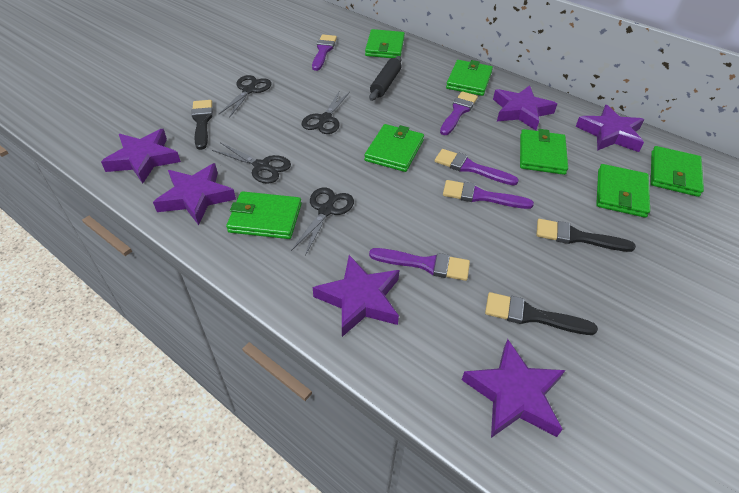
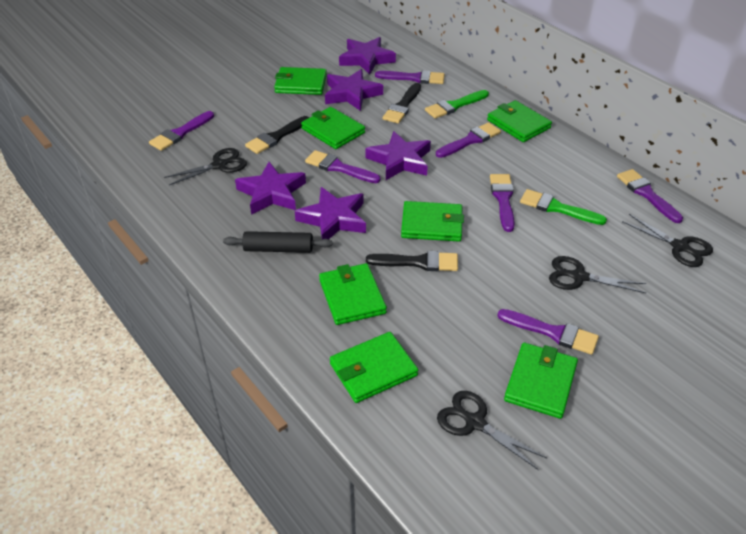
green brush: none = 0 -> [425,90,489,119] [520,189,607,225] = 2
purple brush: [312,34,337,71] [369,248,470,281] [435,149,519,185] [440,91,478,135] [443,180,534,209] = 5 -> [149,111,214,151] [305,150,381,183] [375,70,445,84] [436,122,501,158] [490,174,515,232] [497,309,599,355] [617,169,683,223] = 7
purple star: [101,129,181,184] [153,163,236,225] [313,255,399,337] [462,339,565,438] [493,85,557,130] [575,105,644,152] = 6 -> [235,162,306,215] [295,187,366,239] [325,69,383,111] [339,37,396,75] [365,131,431,180] = 5

